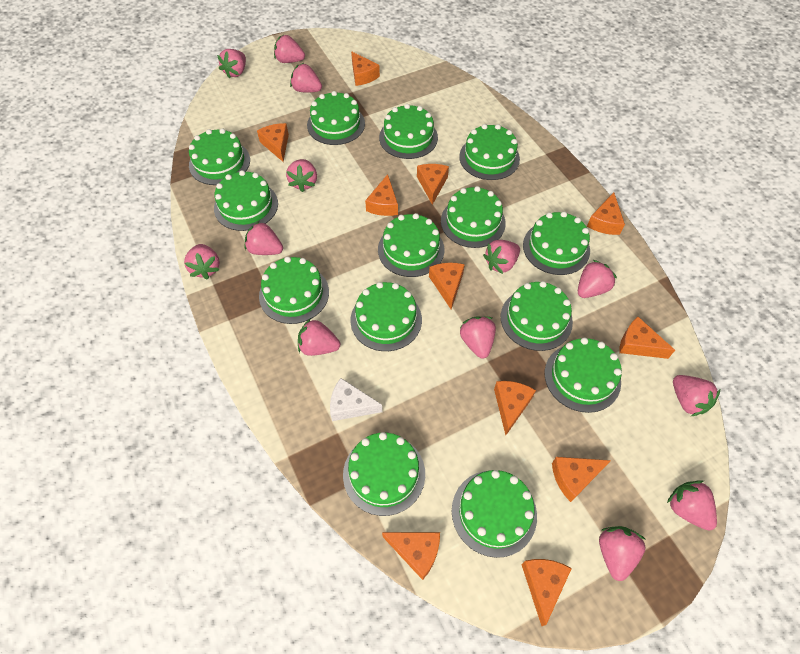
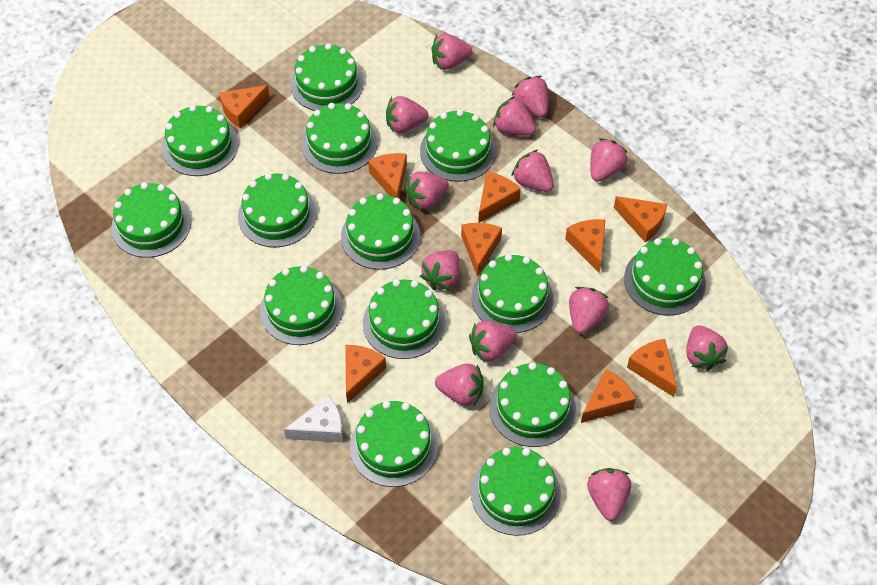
orange cheese: [257,123,289,162] [351,51,380,86] [365,174,398,216] [382,532,440,580] [417,164,449,205] [429,263,465,309] [494,381,536,435] [521,559,572,626] [552,457,611,502] [587,192,625,235] [619,317,675,359] = 11 -> [219,85,270,128] [345,345,386,404] [368,153,407,198] [461,223,502,277] [478,172,521,223] [565,219,606,273] [581,369,636,423] [614,196,667,242] [627,339,677,397] = 9

